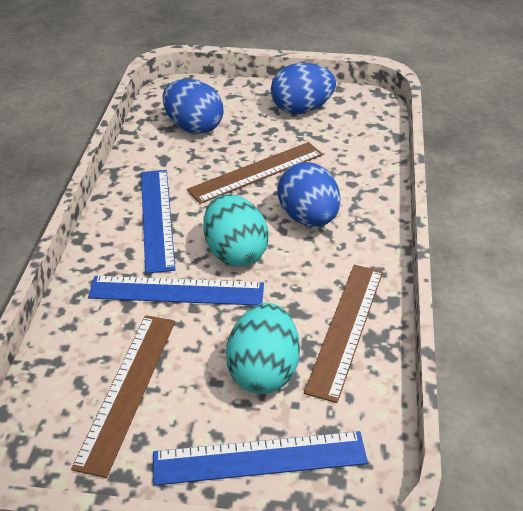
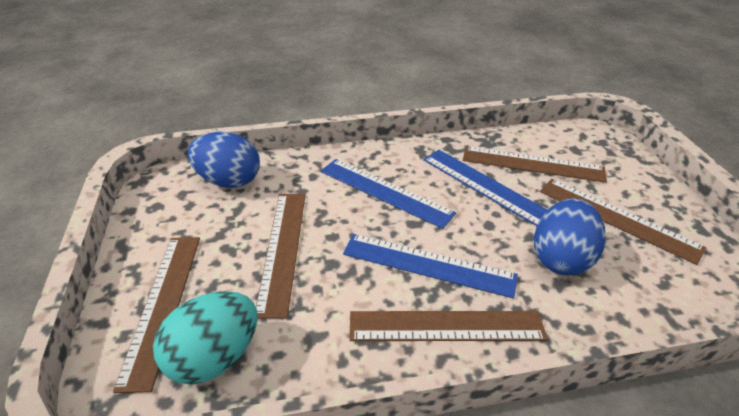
blue egg: [163,79,224,134] [271,63,336,114] [278,162,340,227] = 3 -> [188,132,260,188] [534,199,606,276] = 2
brown ruler: [71,315,175,478] [187,142,323,204] [304,265,383,403] = 3 -> [113,237,200,393] [256,194,305,319] [349,311,548,341] [463,146,607,183] [540,179,706,265] = 5
turquoise egg: [203,194,269,266] [226,303,300,394] = 2 -> [153,291,258,385] = 1

